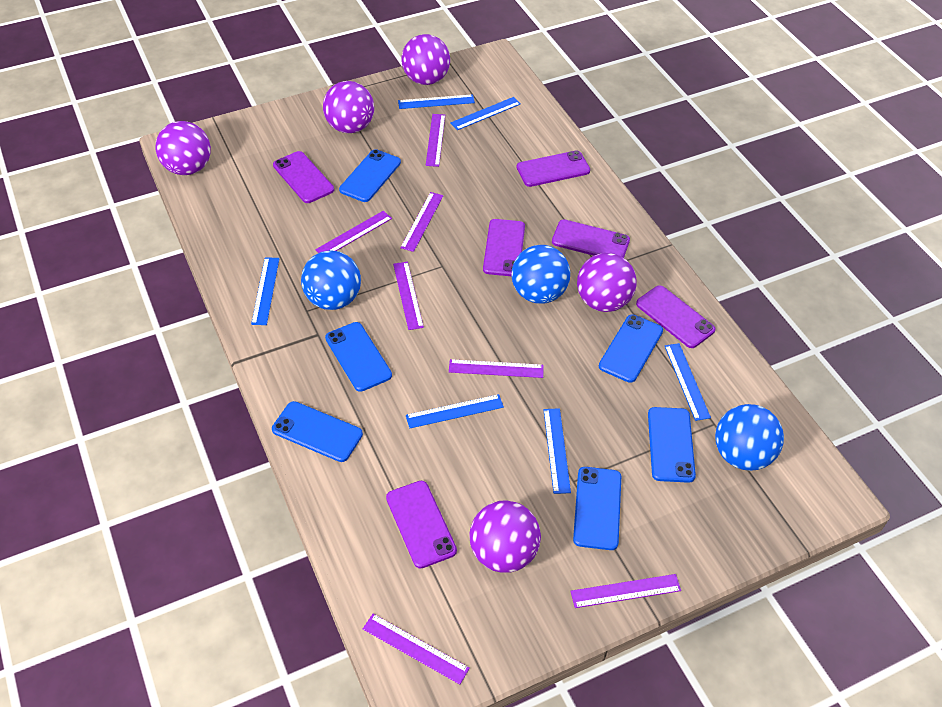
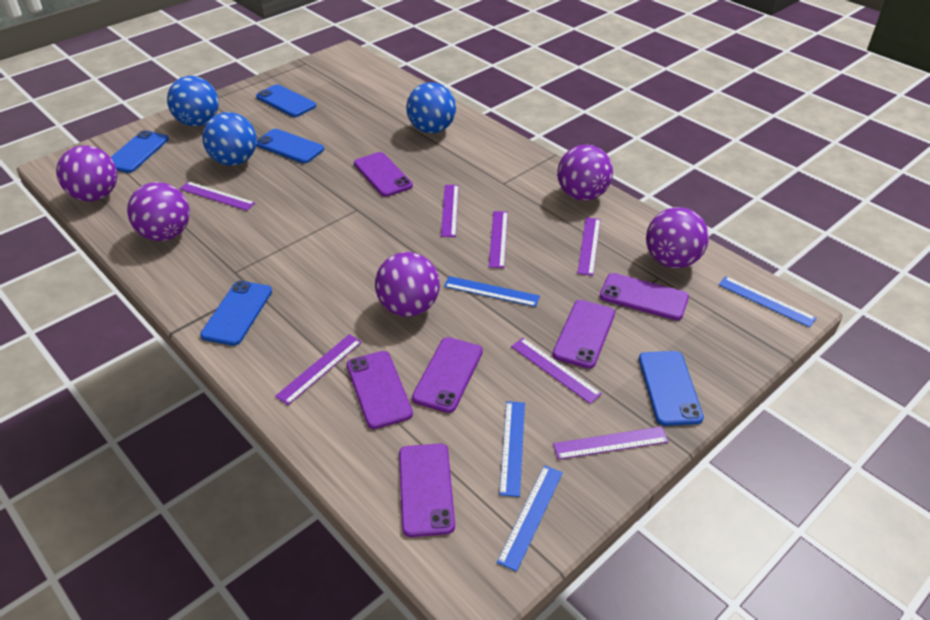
blue phone: [272,401,363,462] [325,322,392,392] [339,149,401,202] [573,467,621,550] [599,314,663,383] [648,407,696,483] = 6 -> [111,130,169,173] [200,281,272,346] [256,84,316,117] [256,129,324,163] [639,351,704,426] = 5
blue ruler: [251,257,280,325] [398,94,475,109] [406,394,504,428] [450,97,521,130] [543,408,571,494] [665,343,711,421] = 6 -> [444,276,540,307] [497,465,563,572] [499,401,525,497] [719,276,816,328] = 4

